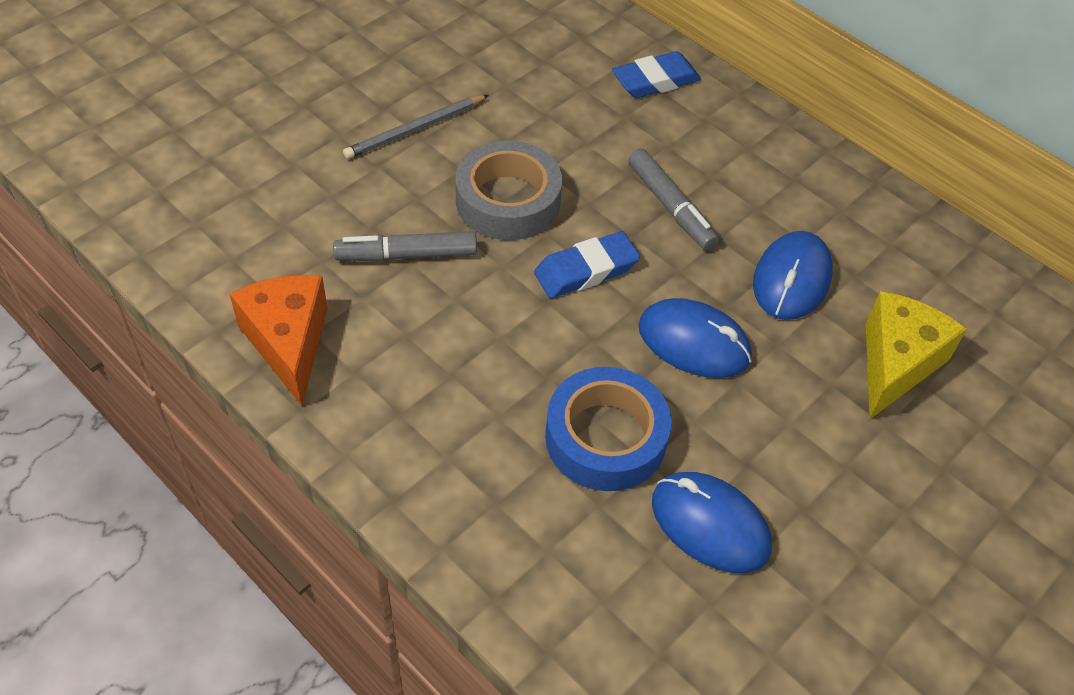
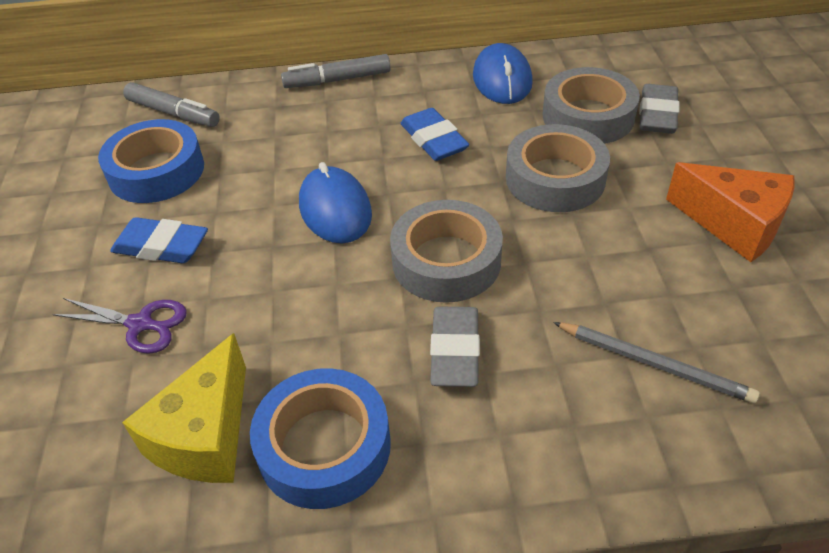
blue mouse: [638,298,752,378] [652,472,772,573] [753,231,833,320] = 3 -> [299,162,372,243] [473,43,533,104] = 2
blue tape: [545,367,672,491] = 1 -> [98,119,204,203] [250,368,391,509] = 2
grey eraser: none = 0 -> [430,307,480,387] [639,84,680,134] = 2
grey tape: [455,141,562,240] = 1 -> [390,200,503,303] [506,124,610,212] [543,67,640,144] = 3
purple scissors: none = 0 -> [52,298,187,354] = 1

